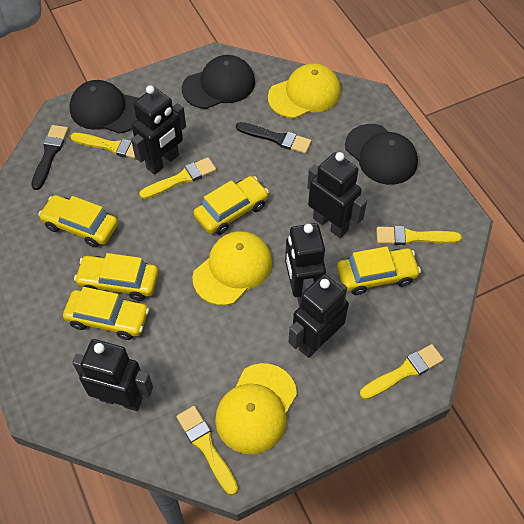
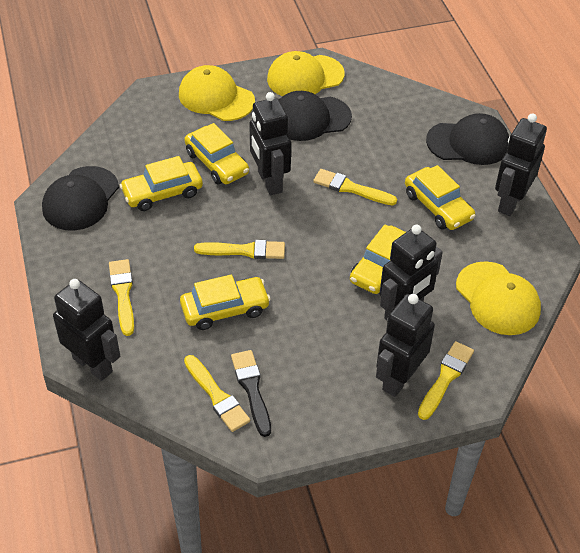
black brush: [31,125,68,190] [236,122,311,154] = 2 -> [231,350,271,437] = 1

